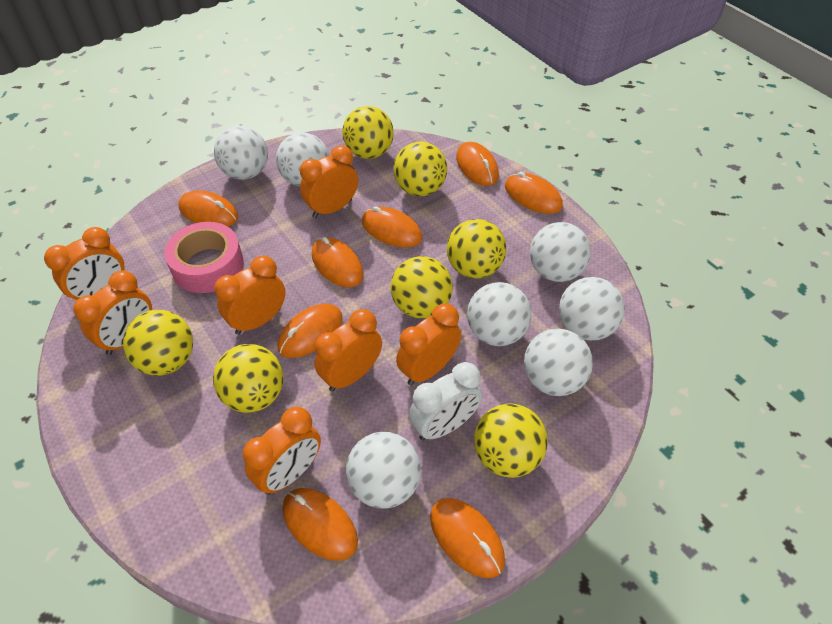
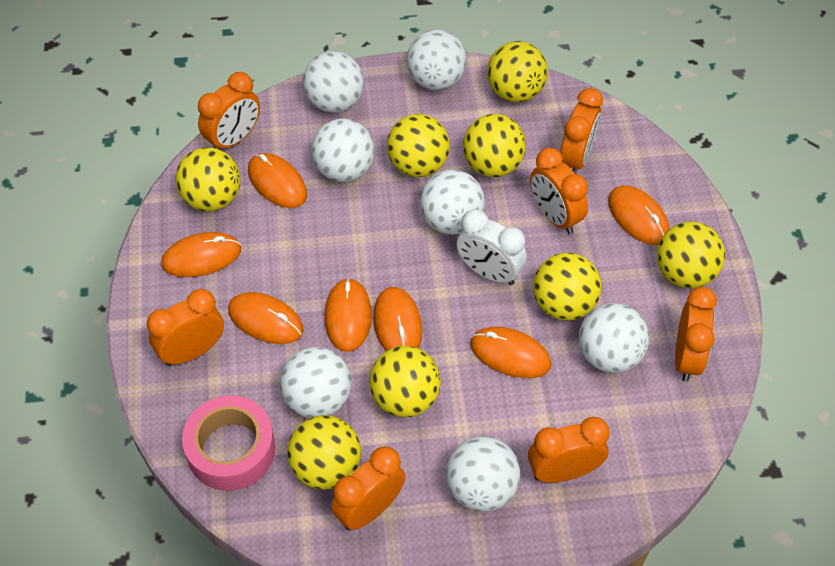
orange mouse: [179,190,238,226] [278,303,343,358] [282,488,358,561] [312,237,364,287] [362,206,422,247] [430,498,505,578] [456,142,499,186] [505,172,563,214] = 8 -> [161,232,241,277] [228,292,303,344] [248,153,307,208] [324,278,372,352] [373,287,422,351] [470,327,551,378] [608,185,669,245] = 7
yellow ball: [123,310,193,376] [213,344,283,413] [342,106,394,159] [391,256,453,318] [394,142,447,196] [447,219,506,279] [474,403,548,478] = 7 -> [175,147,240,212] [287,415,361,490] [369,346,441,417] [387,114,450,177] [463,114,526,177] [487,41,548,102] [533,253,601,321] [657,222,725,288] = 8

